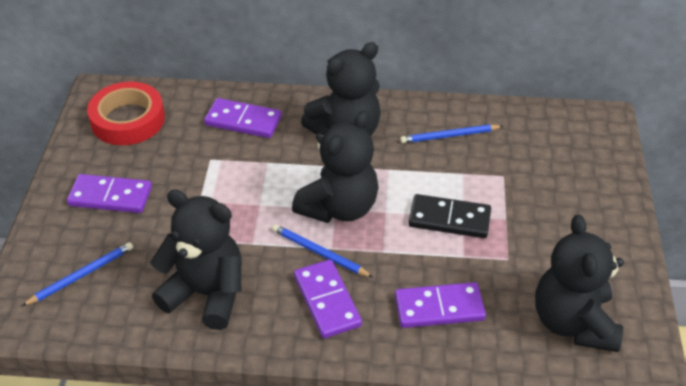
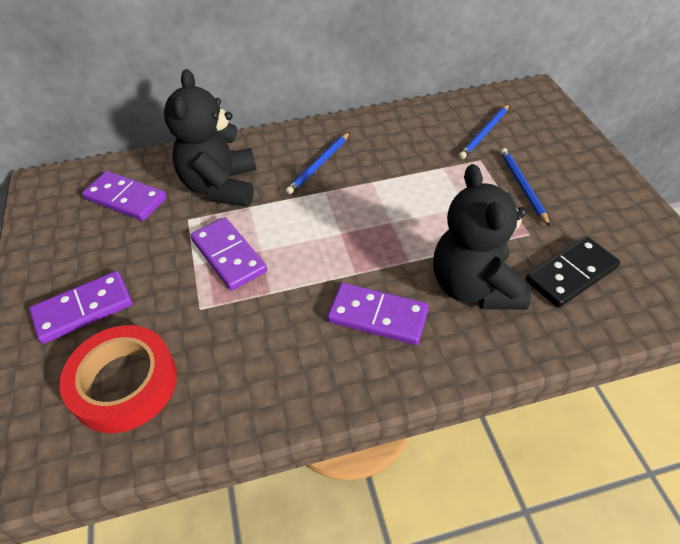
black teddy bear: [150,189,242,330] [292,111,379,223] [301,42,381,136] [535,215,624,352] = 4 -> [164,69,256,207] [433,164,531,310] = 2

